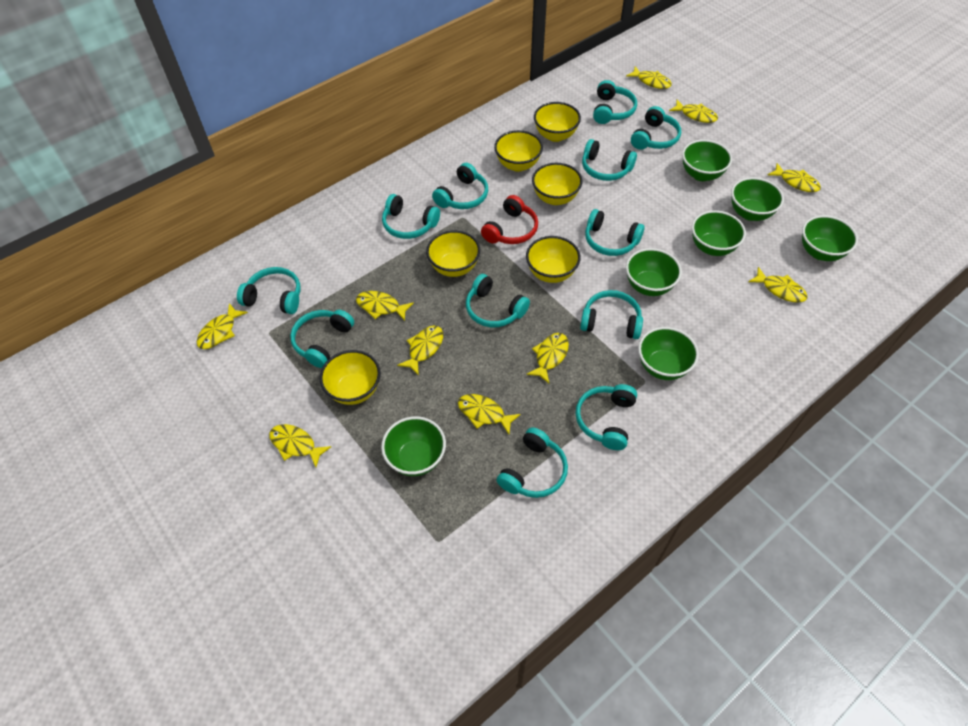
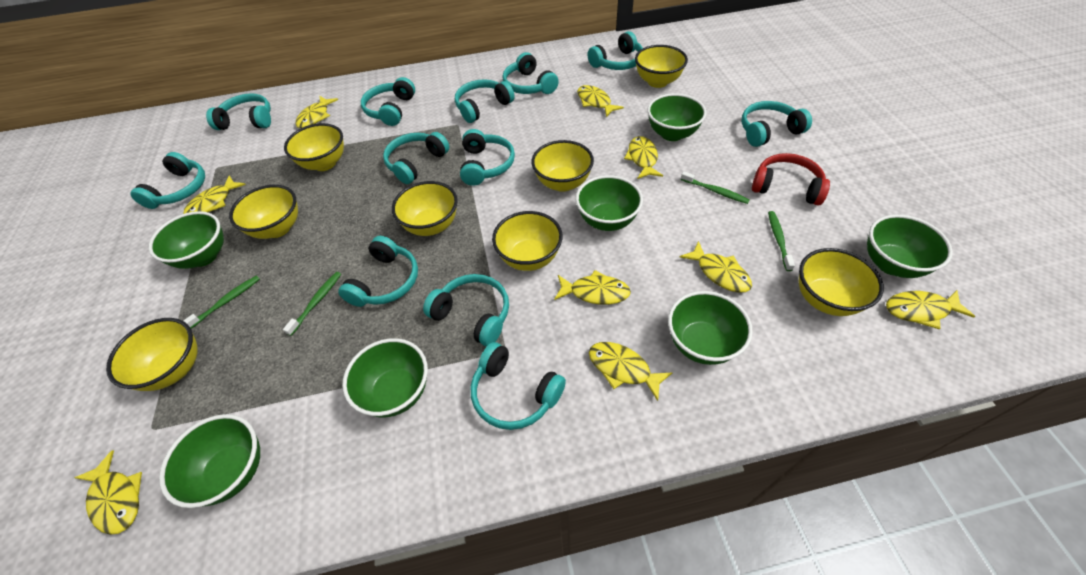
green toothbrush: none = 0 -> [183,276,260,329] [283,272,341,336] [681,171,750,204] [768,211,795,271] = 4
yellow bowl: [320,350,381,405] [426,230,480,277] [494,130,543,172] [526,236,581,283] [532,163,583,205] [534,102,581,142] = 6 -> [106,318,198,391] [229,185,298,239] [284,123,344,171] [392,181,458,236] [492,211,563,271] [531,140,594,192] [635,45,688,88] [799,248,884,316] = 8
yellow fish: [197,303,248,349] [269,424,331,467] [356,291,414,321] [397,326,443,376] [458,394,521,434] [526,333,569,383] [626,66,672,89] [669,100,718,123] [748,267,808,303] [768,163,821,192] = 10 -> [74,450,142,535] [183,176,246,214] [295,96,338,129] [554,270,631,305] [577,85,624,117] [589,342,672,401] [624,136,663,179] [679,241,752,293] [886,290,975,330] = 9

